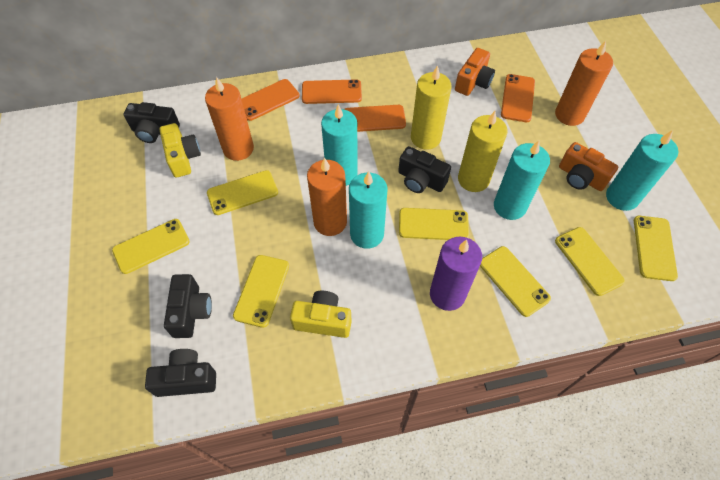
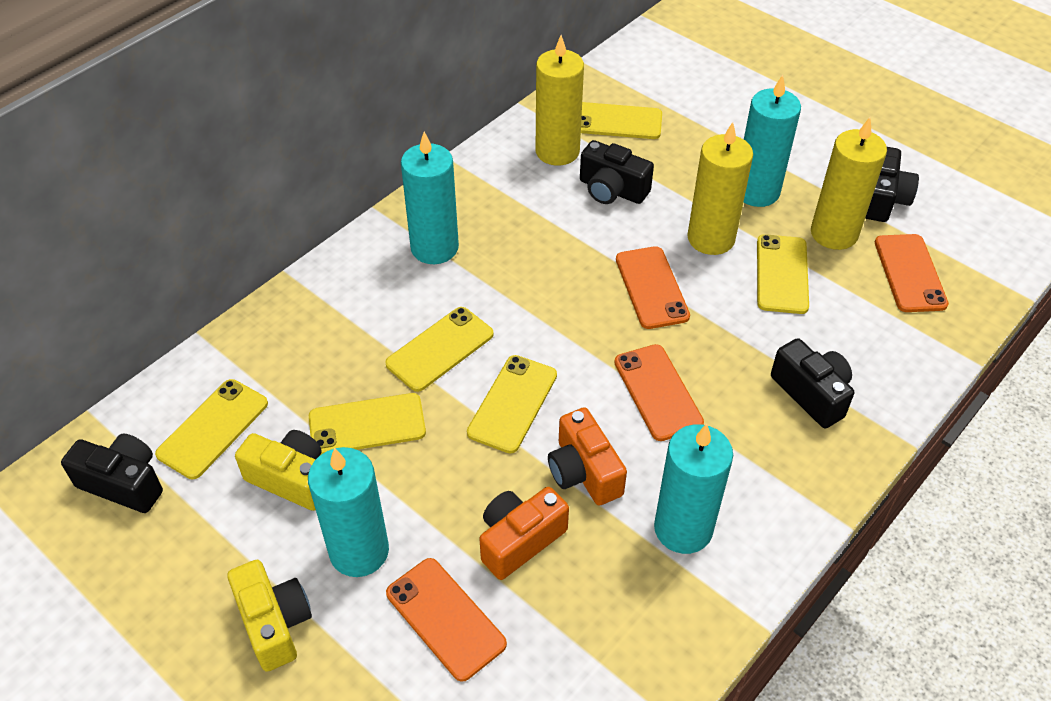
orange candle: [205,77,254,161] [307,157,347,236] [555,41,613,126] = 3 -> none = 0
purple candle: [430,237,482,311] = 1 -> none = 0
yellow candle: [411,65,451,150] [458,111,508,192] = 2 -> [535,35,584,166] [687,122,753,255] [811,117,887,250] = 3
yellow phone: [112,219,190,274] [207,170,278,215] [233,255,289,328] [399,208,469,240] [480,246,551,317] [555,227,625,296] [634,216,678,281] = 7 -> [155,379,268,479] [309,393,426,454] [385,307,494,392] [467,355,557,453] [581,102,662,139] [757,234,809,314] = 6

